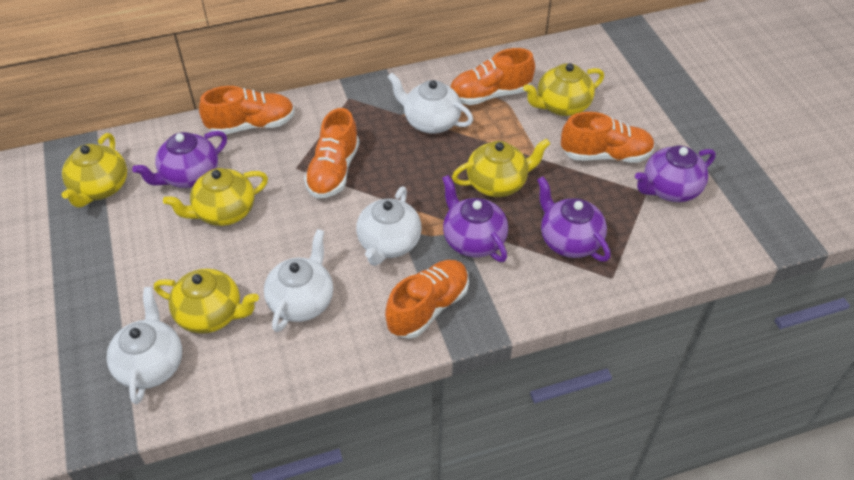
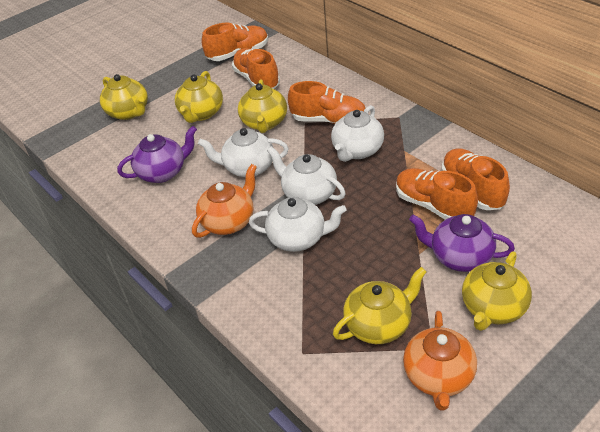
orange teapot: none = 0 -> [192,164,257,238] [403,311,477,411] = 2
purple teapot: [132,131,227,188] [442,175,508,262] [537,176,611,262] [635,146,716,202] = 4 -> [117,126,197,183] [409,214,515,272] = 2

